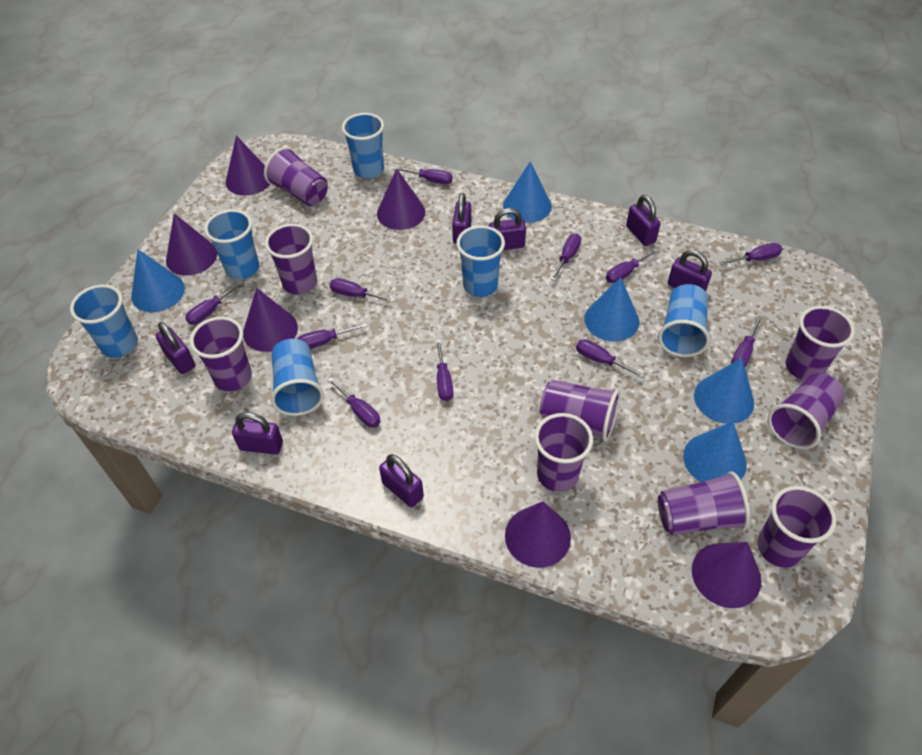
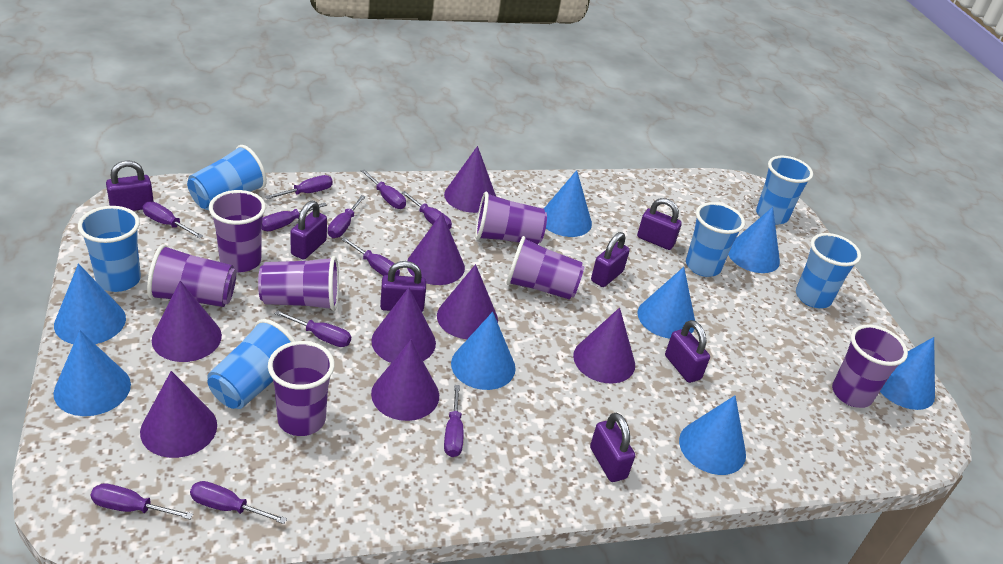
blue cone: [131,250,185,312] [503,161,552,223] [584,277,639,341] [683,421,747,482] [694,358,754,424] = 5 -> [53,330,131,416] [54,264,126,344] [451,312,516,390] [544,170,592,237] [637,267,695,338] [679,395,746,475] [728,207,780,273] [880,337,935,410] = 8
purple cone: [166,213,217,275] [226,135,270,195] [243,288,298,352] [377,169,425,230] [505,501,571,568] [692,542,761,608] = 6 -> [140,371,217,458] [152,281,222,362] [371,287,436,363] [371,340,439,421] [407,213,465,285] [437,264,498,339] [444,146,496,213] [573,308,635,384] = 8
purple cup: [190,317,252,391] [264,147,328,206] [265,224,317,295] [534,413,593,492] [540,380,620,441] [658,471,750,535] [757,486,837,568] [768,373,845,450] [786,306,855,381] = 9 -> [147,244,236,307] [209,190,266,272] [258,256,339,311] [268,341,335,436] [475,192,547,245] [506,236,585,300] [832,325,908,408] = 7

